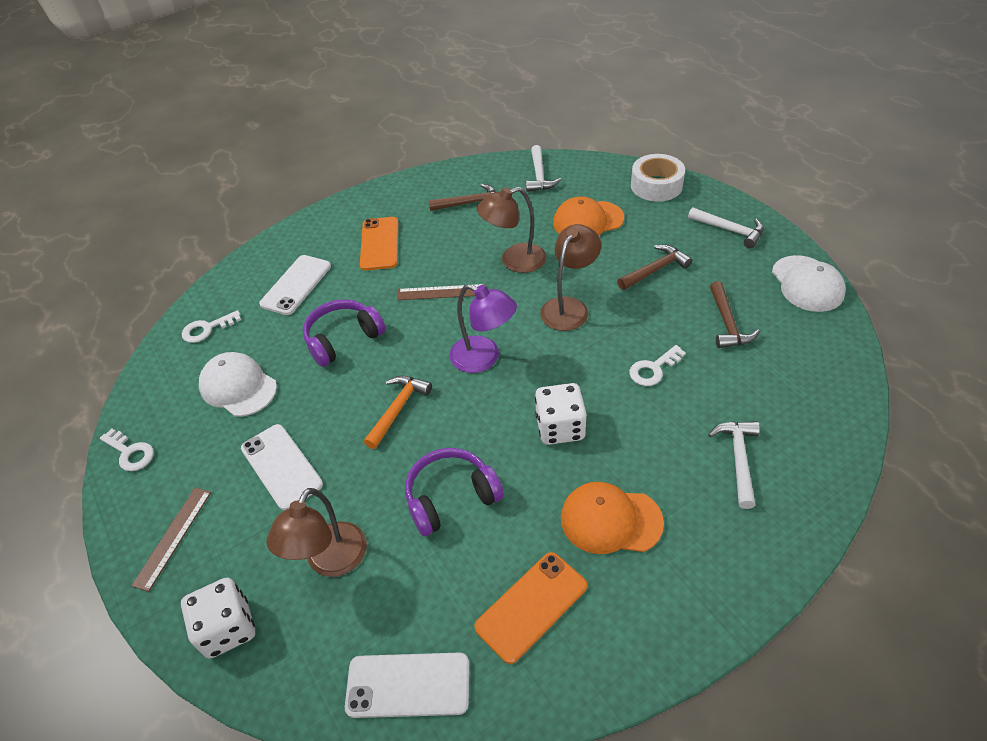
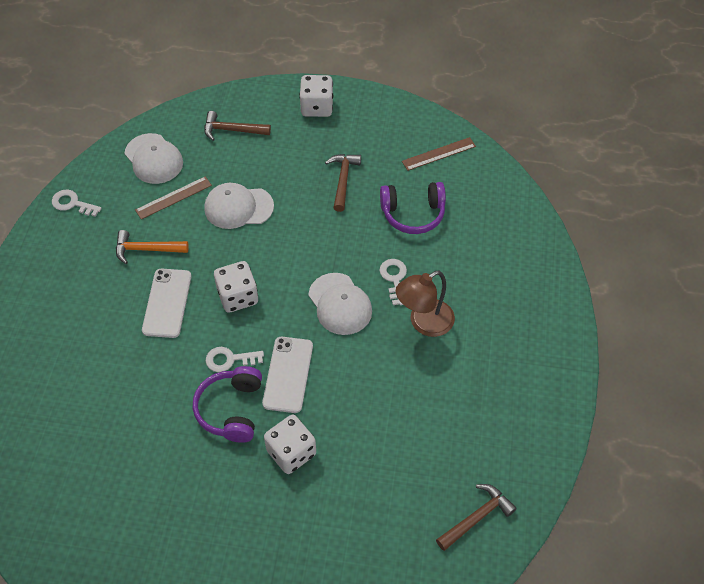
brown lamp: [267,488,367,577] [477,187,546,273] [540,224,601,331] = 3 -> [396,271,455,337] = 1
orange cap: [553,197,624,235] [561,482,664,554] = 2 -> none = 0
orange phone: [360,217,398,271] [474,552,587,664] = 2 -> none = 0
purple lamp: [450,284,517,373] = 1 -> none = 0
white cap: [199,352,277,416] [772,255,846,312] = 2 -> [124,133,183,184] [204,183,274,229] [308,273,372,335] = 3
white dice: [181,577,255,659] [535,383,587,445] = 2 -> [214,261,258,313] [264,415,316,474] [299,75,333,117] = 3
white hammer: [526,145,561,192] [688,207,764,248] [708,421,760,509] = 3 -> none = 0
white phone: [241,424,323,510] [259,255,331,315] [345,652,469,718] = 3 -> [142,268,191,338] [262,337,313,413] = 2
white tape: [631,154,685,202] = 1 -> none = 0

